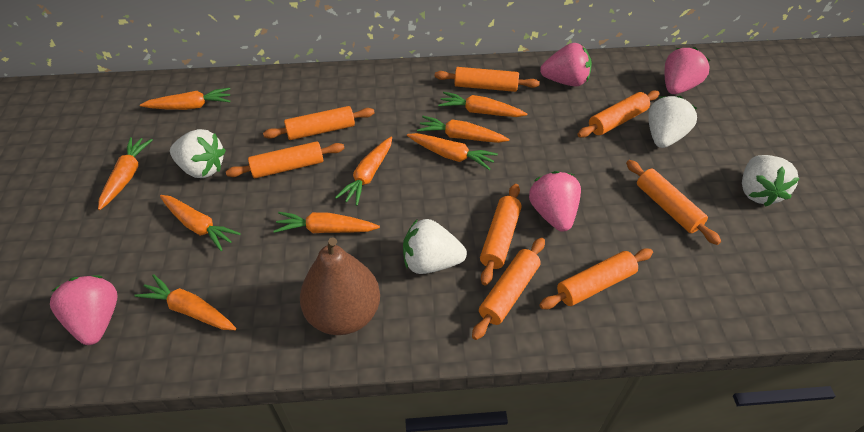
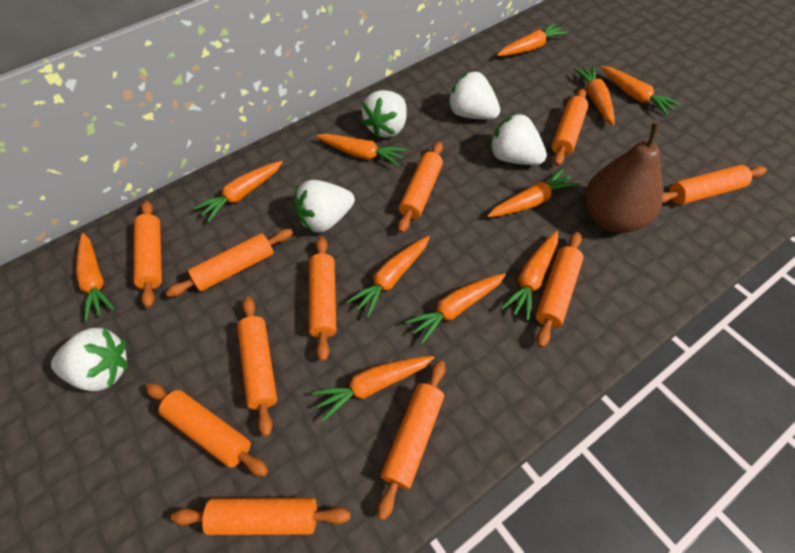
orange carrot: [98,137,153,210] [134,274,236,330] [140,88,230,110] [160,195,241,251] [273,212,380,233] [335,137,392,206] [407,133,498,170] [417,116,509,143] [438,92,527,117] = 9 -> [76,233,114,321] [194,161,283,222] [312,356,434,421] [316,134,407,166] [346,236,430,318] [405,273,506,344] [487,169,579,217] [497,23,568,56] [501,231,558,321] [573,66,615,125] [601,66,681,116] = 11
orange rolling pin: [226,141,344,178] [263,106,375,140] [435,67,540,92] [472,238,545,340] [480,184,522,285] [540,248,653,309] [577,90,660,138] [626,160,721,245] = 8 -> [134,201,162,308] [146,383,268,477] [166,229,293,297] [171,498,351,535] [237,297,277,437] [309,237,336,361] [377,361,445,520] [398,142,443,233] [536,232,584,348] [552,89,588,166] [662,165,767,205] = 11
pink strawberry: [50,275,118,345] [529,171,581,232] [540,43,592,86] [665,47,711,94] = 4 -> none = 0
white strawberry: [170,129,226,178] [403,219,467,274] [648,96,697,148] [742,155,800,207] = 4 -> [51,328,128,392] [295,180,355,233] [362,90,407,138] [448,71,500,119] [490,113,547,165] = 5

